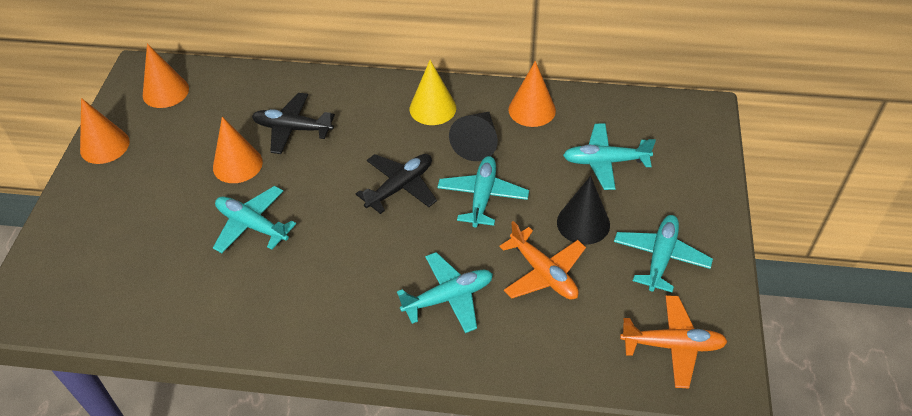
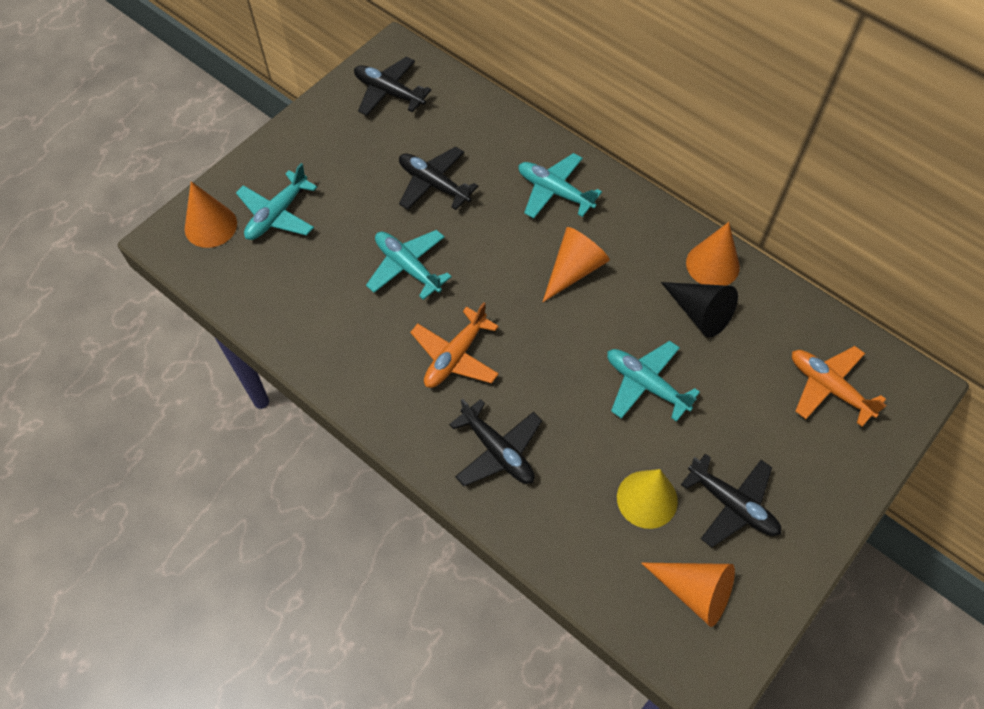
black cone: [449,112,498,161] [557,176,610,245] = 2 -> [661,282,738,338] = 1
black plane: [252,93,335,154] [356,154,437,214] = 2 -> [354,57,431,116] [399,146,478,210] [449,399,542,486] [681,454,781,547] = 4
turquoise plane: [213,186,296,253] [397,252,493,333] [437,156,529,228] [563,124,656,190] [614,215,713,292] = 5 -> [236,163,317,240] [366,230,452,300] [518,153,602,219] [607,341,700,422] = 4

